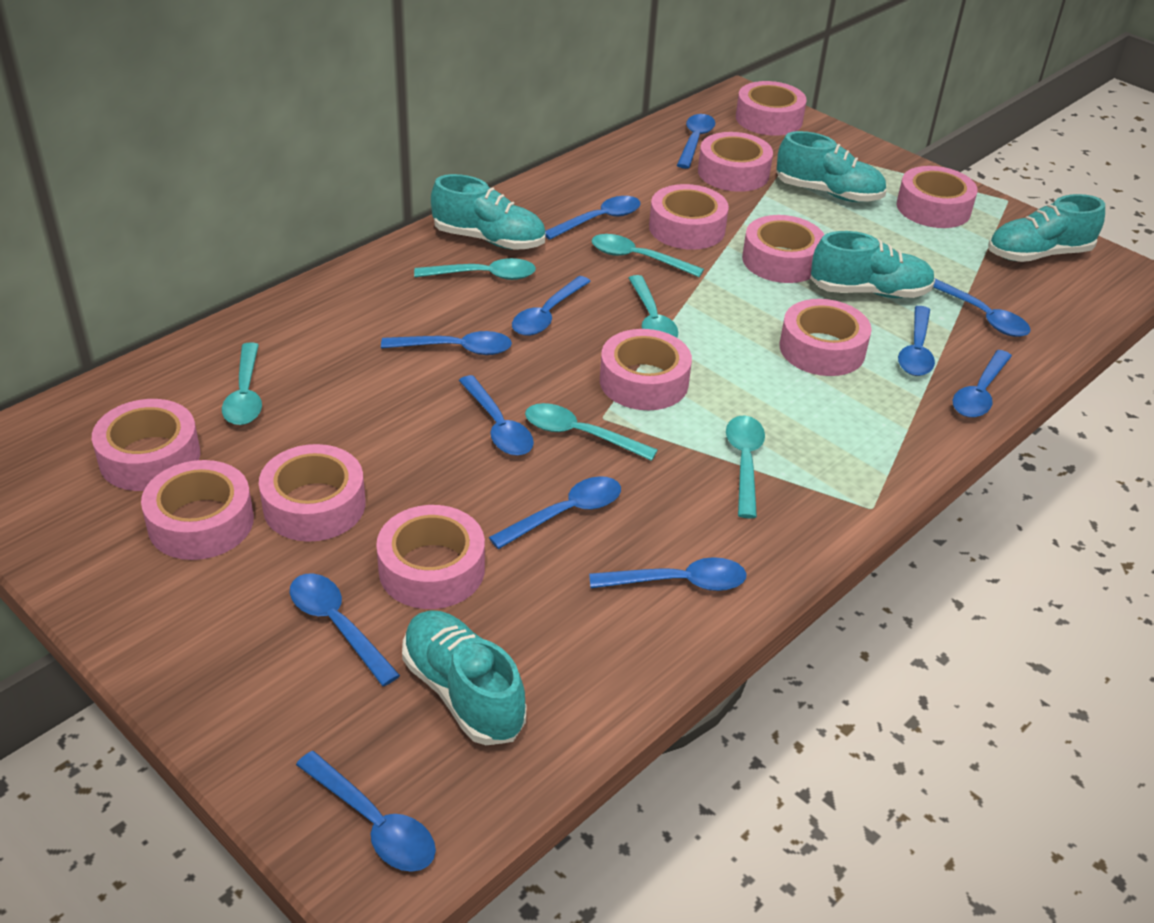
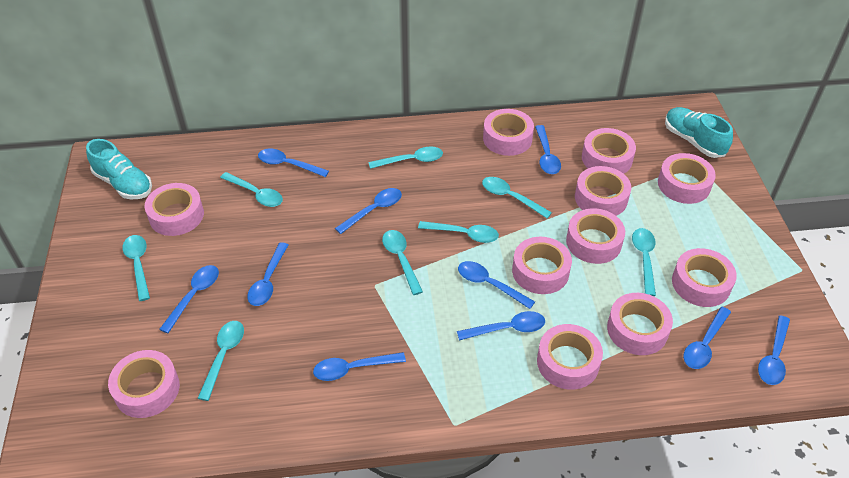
blue spoon: [289,573,400,686] [296,751,436,872] [381,331,512,355] [459,375,534,456] [489,476,621,549] [512,276,591,336] [545,196,640,240] [589,557,747,591] [677,114,715,169] [898,306,935,376] [933,278,1030,337] [953,350,1012,418] = 12 -> [159,265,219,333] [247,242,288,306] [258,149,329,177] [313,352,406,381] [335,188,402,234] [457,311,545,340] [458,261,535,309] [535,125,561,174] [683,307,731,369] [758,315,790,385] = 10
turquoise shoe: [402,610,526,745] [431,174,546,250] [776,131,887,202] [810,231,935,298] [988,194,1105,262] = 5 -> [86,139,152,199] [665,107,733,158] = 2
turquoise spoon: [222,342,262,425] [414,258,536,280] [525,403,658,461] [592,234,704,277] [629,275,678,338] [726,416,765,519] = 6 -> [123,235,150,301] [198,321,244,401] [220,172,283,207] [369,146,443,169] [382,230,423,295] [418,221,499,243] [482,177,552,218] [632,228,656,296] = 8

